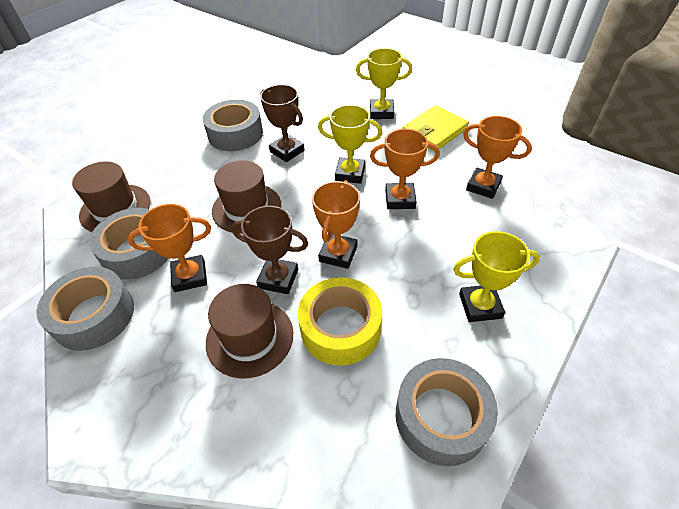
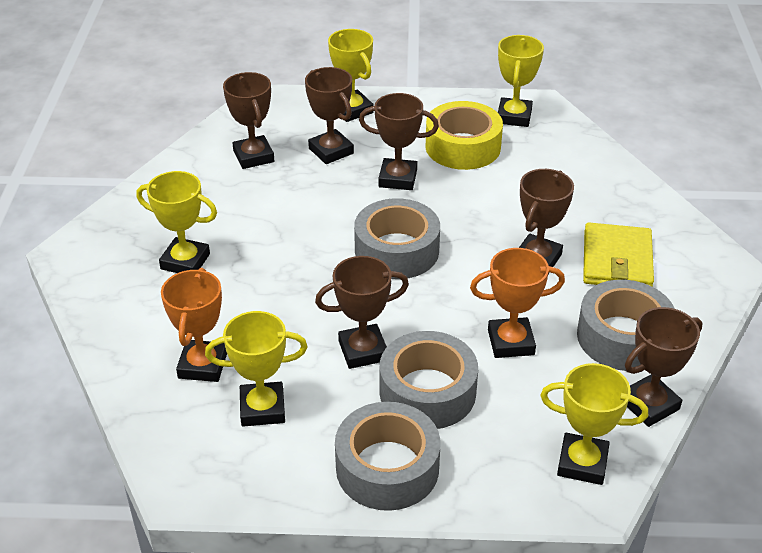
brown hat: [72,161,150,232] [206,284,293,379] [212,160,281,234] = 3 -> none = 0
brown trophy: [231,206,308,294] [260,84,305,162] = 2 -> [223,72,274,169] [305,67,354,164] [315,256,409,369] [359,93,439,190] [519,169,574,274] [625,307,702,427] = 6
orange trophy: [128,204,211,292] [312,180,360,269] [370,129,440,209] [463,116,532,199] = 4 -> [161,268,227,382] [470,248,565,358] = 2
yellow trophy: [318,105,382,184] [356,48,412,119] [453,231,540,322] = 3 -> [136,171,217,273] [205,311,307,427] [328,29,374,122] [498,35,544,127] [540,363,648,485] = 5

